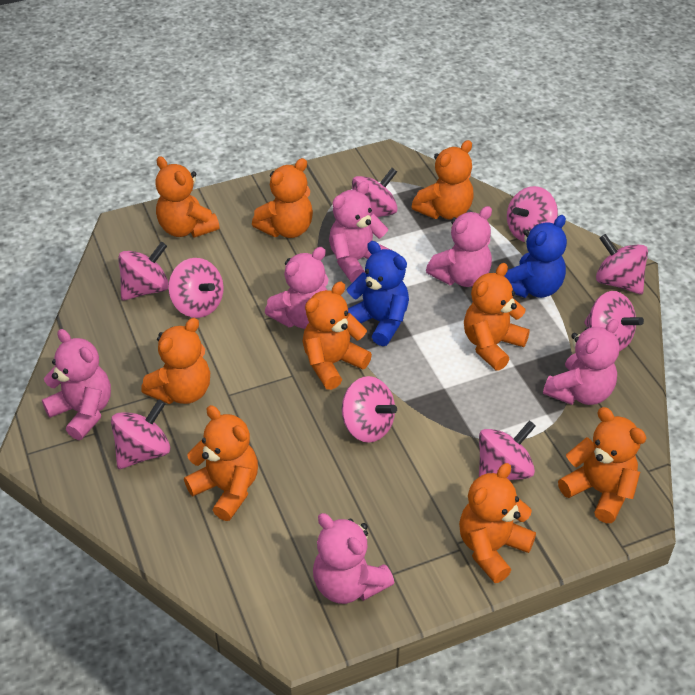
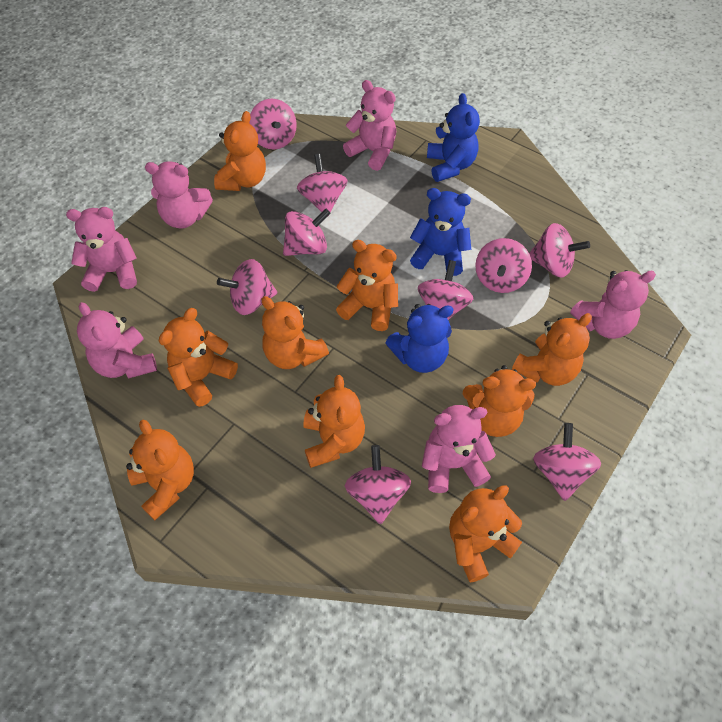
blue teddy bear: [347,241,409,346] [504,215,567,298] = 2 -> [385,304,454,373] [410,188,471,276] [427,93,480,182] = 3

